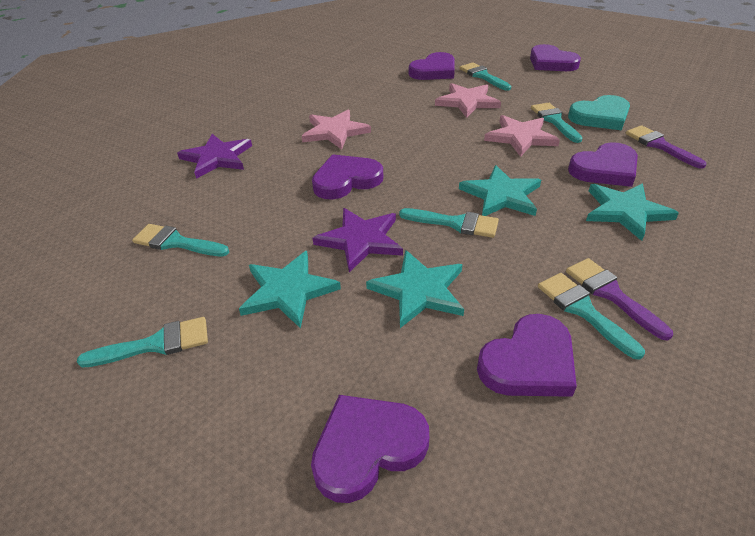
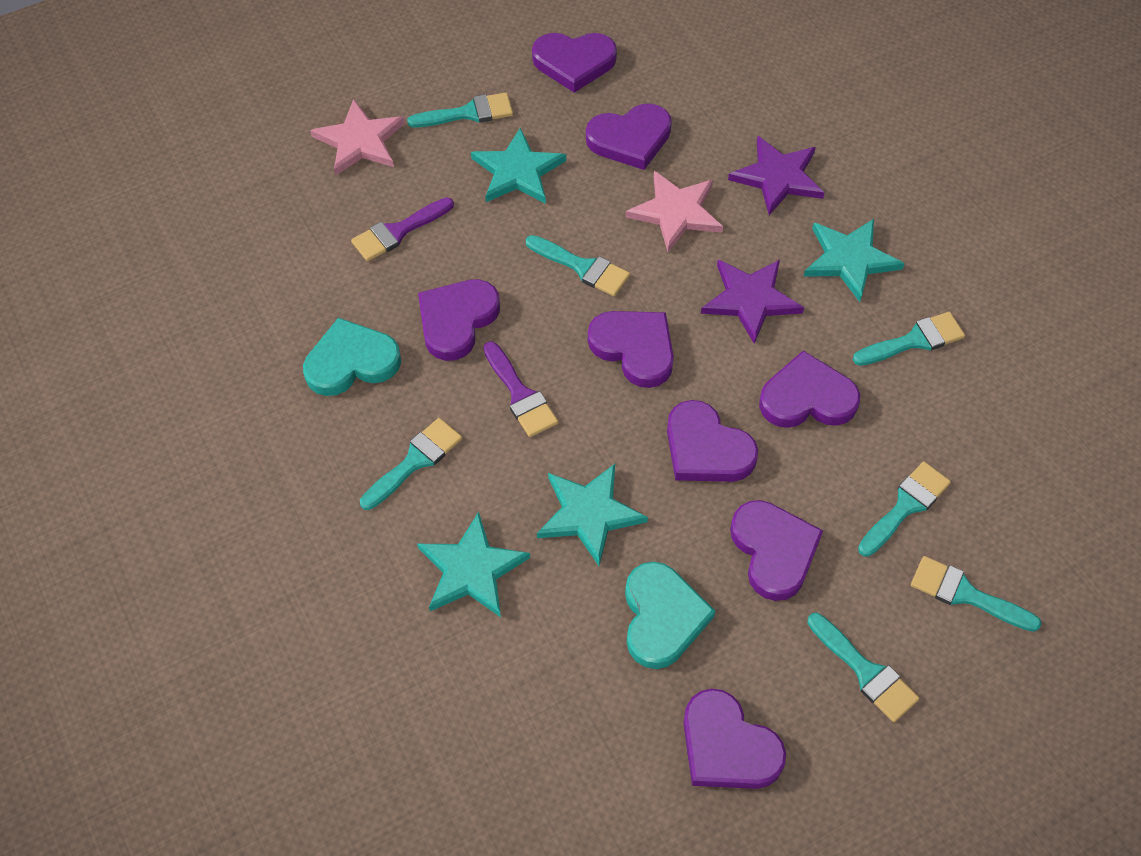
pink star: [302,109,371,150] [435,83,501,118] [484,115,560,157] = 3 -> [310,99,405,176] [625,171,723,252] = 2
purple heart: [311,395,429,503] [312,154,383,200] [409,52,455,80] [477,314,577,397] [530,44,581,71] [568,142,638,187] = 6 -> [418,279,500,361] [532,33,617,93] [586,104,672,170] [588,311,674,388] [667,400,758,482] [683,689,786,789] [730,500,823,601] [759,351,860,428] = 8
turquoise brush: [77,317,208,368] [132,224,229,256] [399,208,499,238] [459,62,511,91] [531,103,582,143] [538,273,645,360] = 6 -> [360,418,462,510] [407,93,513,128] [526,235,630,296] [807,613,920,722] [853,312,965,366] [858,461,951,557] [911,556,1042,632] = 7
turquoise heart: [568,95,630,130] = 1 -> [303,318,401,396] [625,562,715,669] = 2

